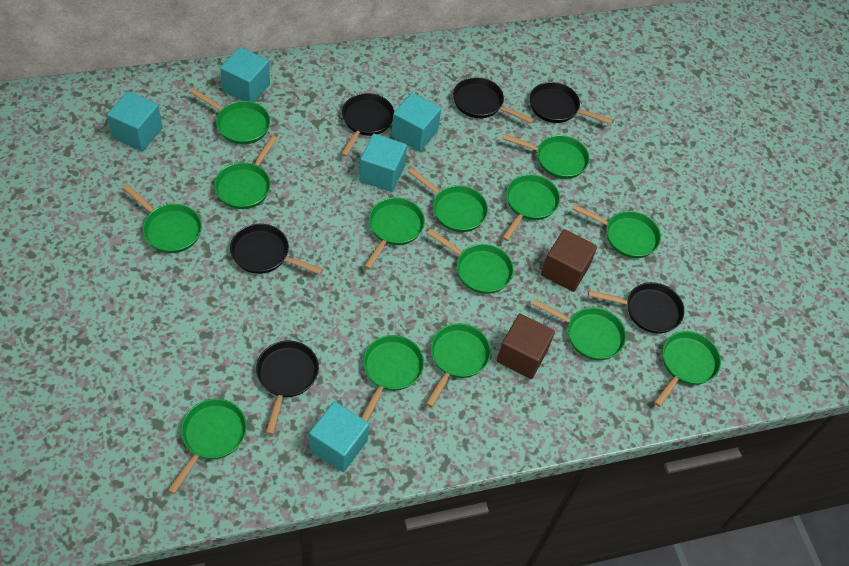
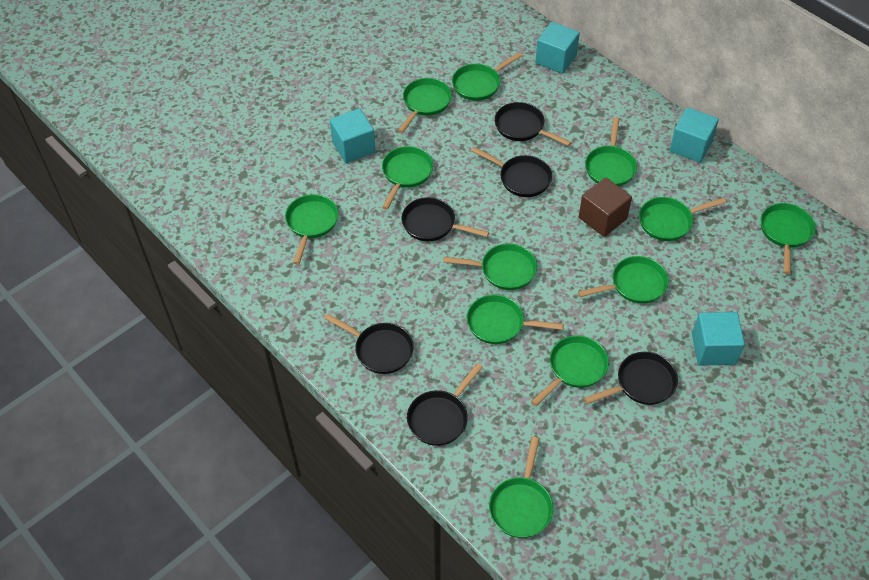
brown cube: [497,313,555,379] [541,229,597,292] = 2 -> [579,177,632,237] = 1
green pan: [123,184,202,253] [167,399,247,494] [190,88,270,144] [214,135,277,209] [361,335,424,422] [364,197,425,270] [408,168,488,232] [426,323,491,407] [427,229,514,294] [502,134,590,179] [502,174,560,241] [532,299,626,360] [572,204,661,258] [654,331,721,407] = 14 -> [285,194,338,265] [382,146,433,209] [398,78,452,133] [443,243,537,290] [452,52,523,101] [467,295,564,344] [489,437,553,538] [531,336,609,406] [578,256,669,304] [585,117,637,186] [639,197,726,241] [760,203,815,274] = 12
turquoise cube: [107,91,163,151] [220,47,270,102] [309,401,369,472] [359,134,407,192] [391,92,441,151] = 5 -> [330,108,376,163] [535,22,580,74] [670,107,719,163] [692,312,745,366] = 4

